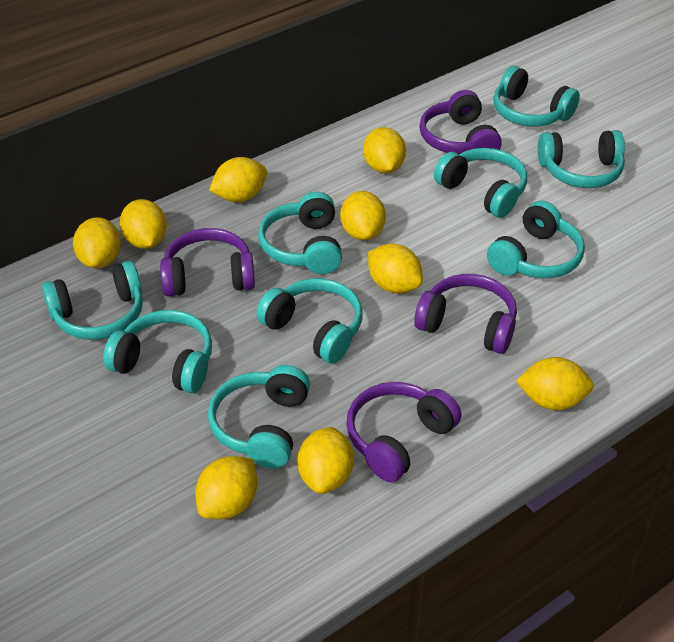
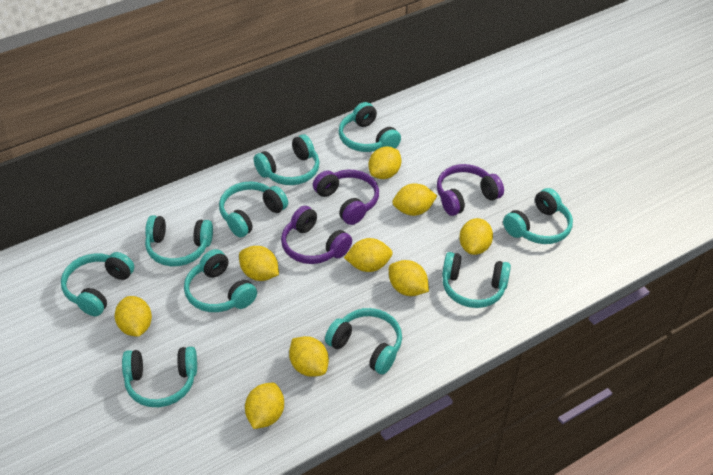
purple headphones: [160,228,255,297] [346,382,461,482] [414,274,517,354] [419,90,502,154] = 4 -> [281,206,352,264] [313,170,379,225] [437,164,504,216] = 3
turquoise headphones: [42,261,143,340] [103,310,212,393] [208,365,310,468] [257,278,362,363] [258,192,342,274] [434,148,527,218] [487,201,585,278] [493,66,580,126] [538,130,625,188] = 9 -> [61,252,134,316] [122,347,197,407] [145,215,213,266] [184,249,257,312] [219,181,288,237] [254,134,319,185] [325,308,402,374] [338,102,401,152] [442,252,511,308] [503,188,573,244] = 10

